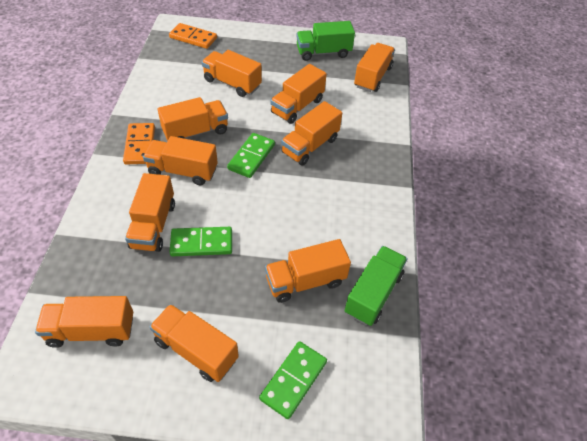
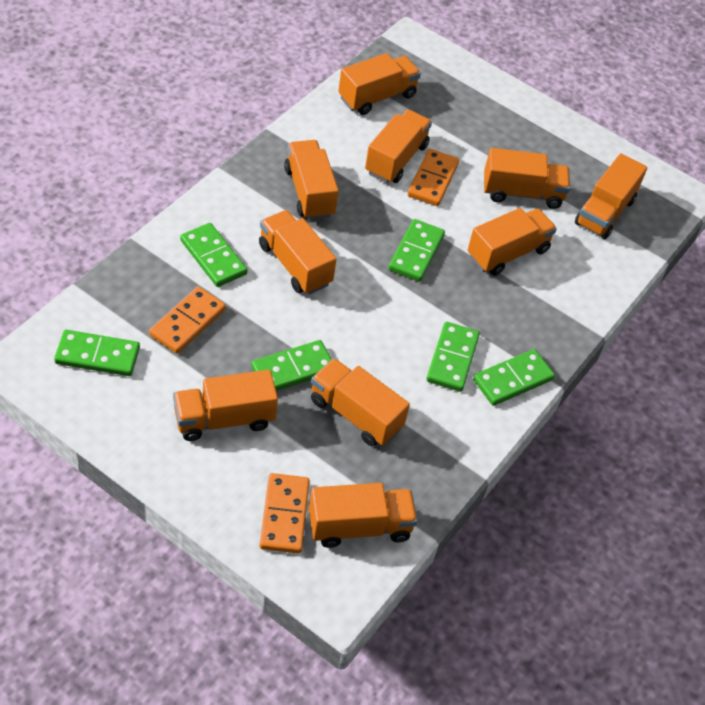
green domino: [170,227,232,256] [227,133,275,178] [259,341,327,419] = 3 -> [54,330,140,376] [180,223,247,287] [251,340,332,391] [388,219,445,282] [426,322,480,392] [473,349,555,406] = 6
green truck: [296,21,355,61] [344,246,408,326] = 2 -> none = 0
orange domino: [123,123,155,164] [169,23,217,49] = 2 -> [149,287,226,354] [260,473,310,553] [408,149,459,206] = 3

